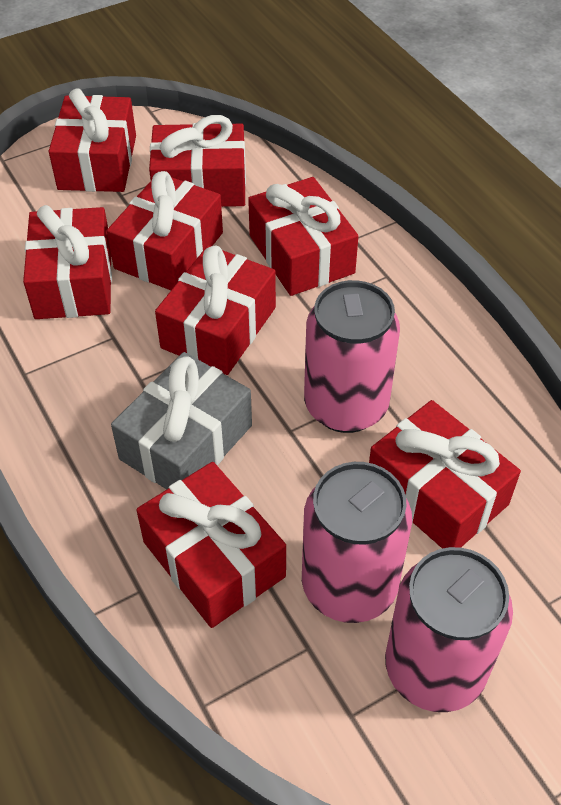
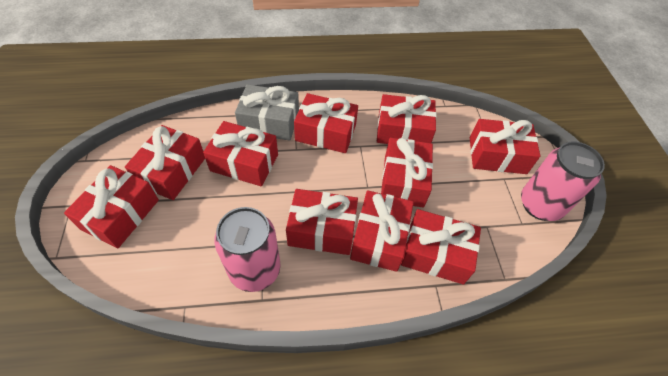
pink can: [302,462,412,623] [304,280,400,433] [385,547,513,712] = 3 -> [214,207,280,292] [521,142,605,221] = 2
red gift: [23,205,112,319] [49,88,136,192] [107,171,223,290] [136,462,286,628] [149,115,246,207] [155,245,276,375] [248,177,358,296] [369,400,521,549] = 8 -> [64,165,159,248] [125,125,205,200] [203,121,278,186] [286,189,358,255] [294,93,358,153] [350,190,414,272] [377,94,437,144] [381,138,433,208] [401,209,481,285] [470,119,540,174] = 10

